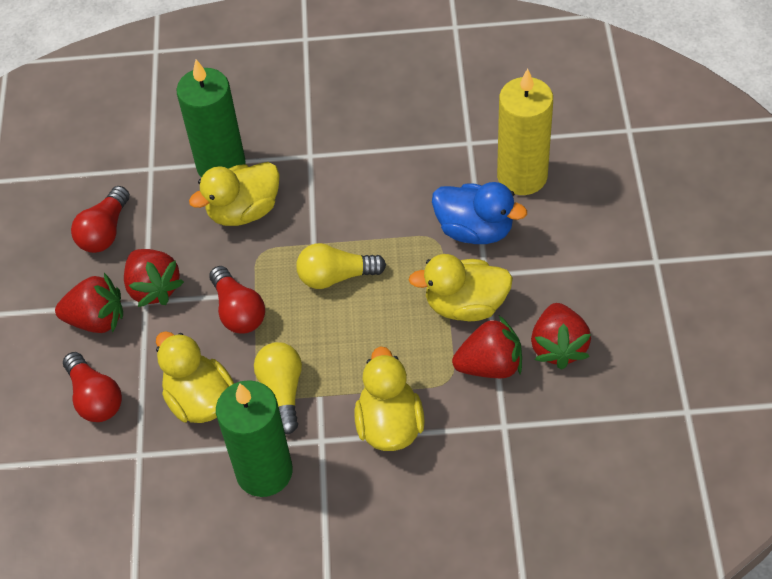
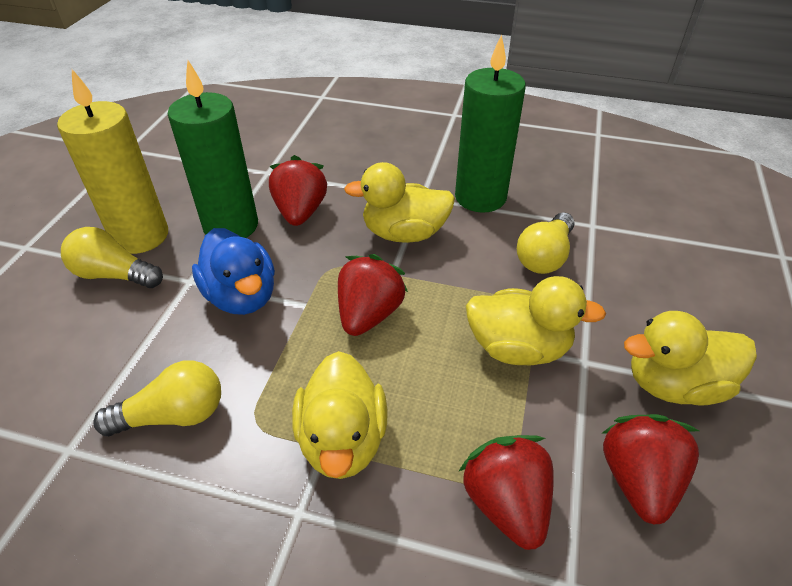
red light bulb: [63,352,122,422] [71,186,130,253] [209,266,265,334] = 3 -> none = 0
yellow light bulb: [254,342,302,435] [296,243,386,289] = 2 -> [61,227,163,288] [93,360,221,436] [517,212,575,274] = 3

